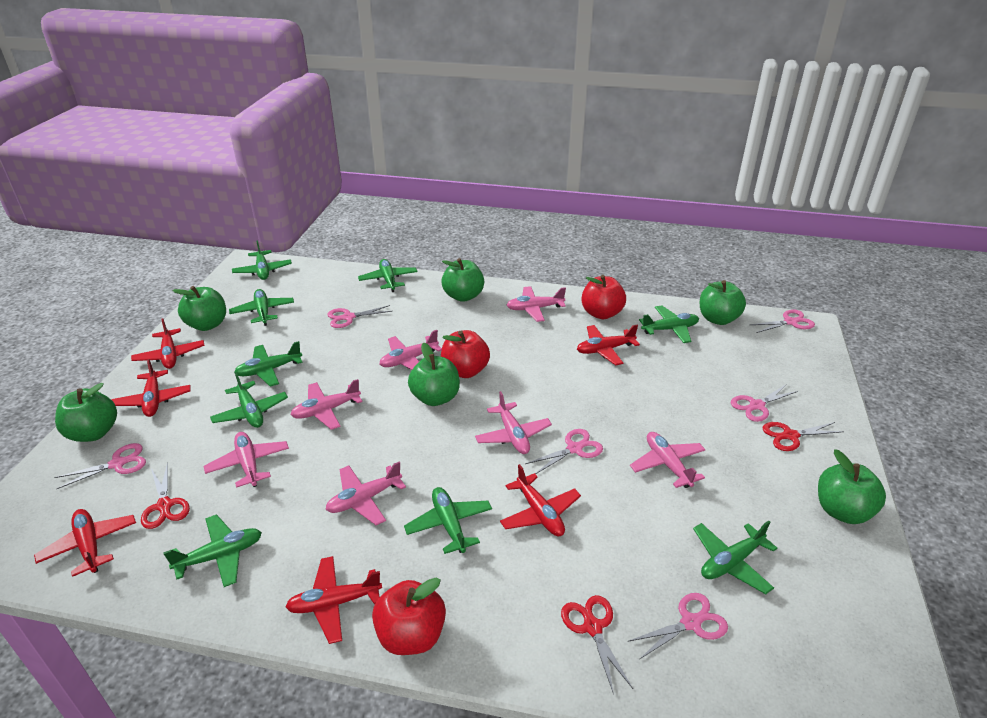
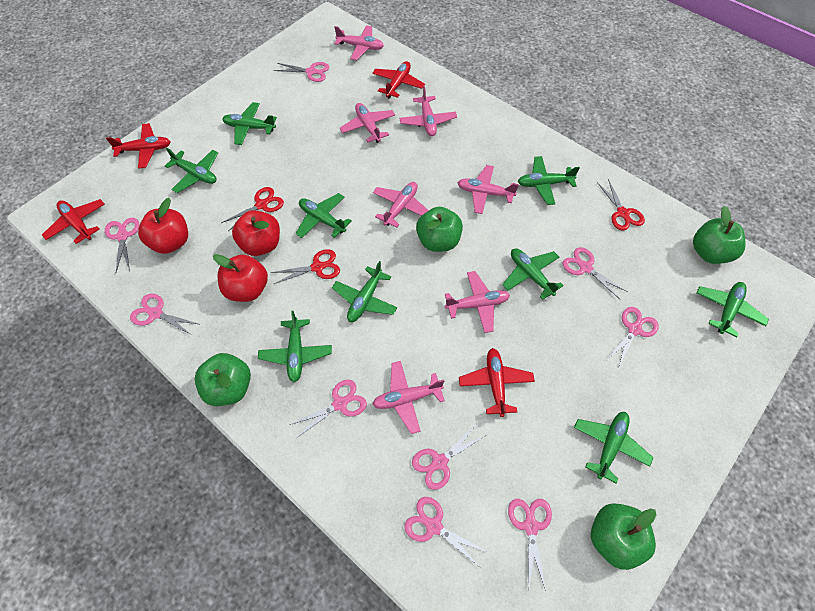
green apple: [55,383,117,442] [172,286,226,331] [408,343,460,406] [441,258,484,302] [700,280,746,325] [818,449,886,524] = 6 -> [195,353,251,406] [416,207,463,252] [591,503,656,570] [693,206,746,264] = 4
pink scissors: [54,443,146,489] [327,305,392,328] [525,429,603,474] [628,593,728,659] [731,384,798,422] [750,310,815,333] = 6 -> [105,218,139,272] [130,293,201,335] [274,62,329,82] [290,379,367,437] [404,497,487,568] [412,426,485,490] [508,499,552,591] [562,247,628,300] [607,307,659,369] = 9
red plane: [34,509,136,577] [112,359,191,417] [131,318,205,369] [285,556,382,644] [500,464,581,536] [577,325,640,365] = 6 -> [42,199,105,244] [106,123,171,169] [372,61,425,99] [459,348,535,417] = 4

